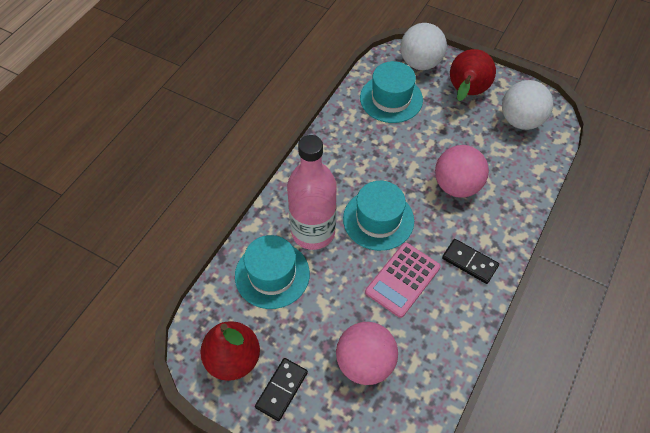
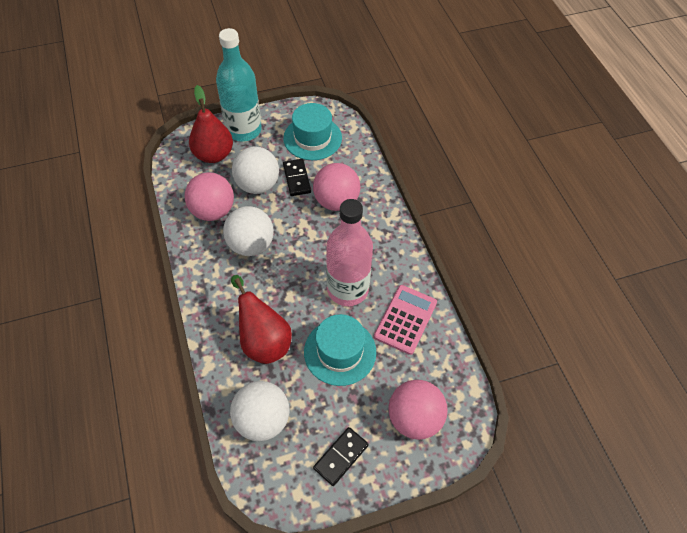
pink ball: [336,322,398,385] [435,145,489,198] = 2 -> [185,172,234,221] [313,163,360,211] [389,380,447,440] = 3
turquoise bottle: none = 0 -> [216,28,262,142] = 1
turquoise hat: [235,235,310,309] [343,181,414,251] [360,61,423,123] = 3 -> [283,103,342,160] [304,314,376,386] = 2
white ball: [401,23,447,70] [502,80,553,130] = 2 -> [223,206,274,256] [230,381,289,441] [232,146,279,194] = 3

